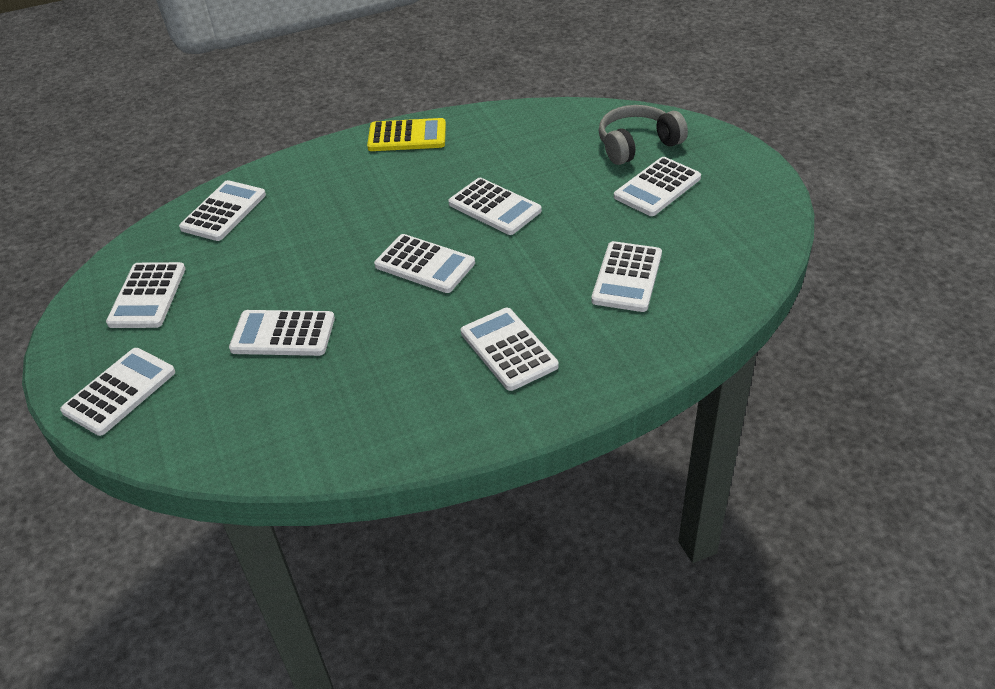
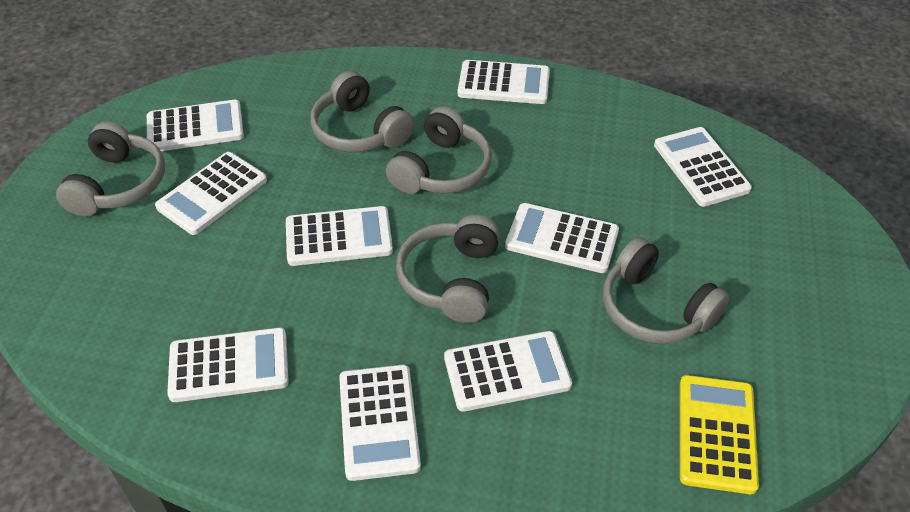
grey headphones: [598,105,688,165] = 1 -> [56,122,165,216] [310,71,414,152] [386,106,492,194] [396,215,500,323] [603,237,729,344] = 5

